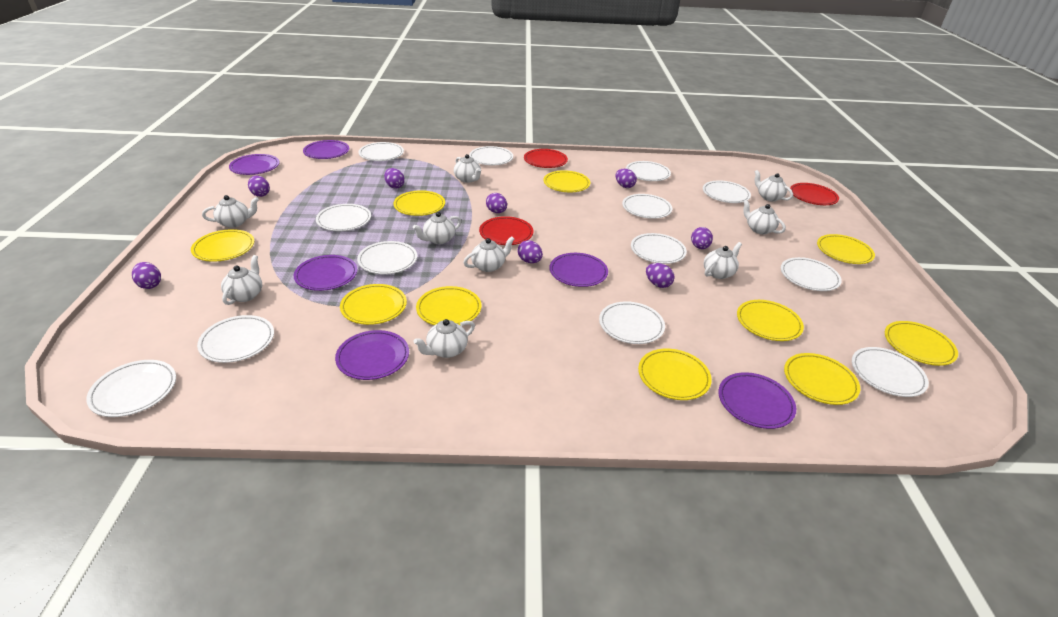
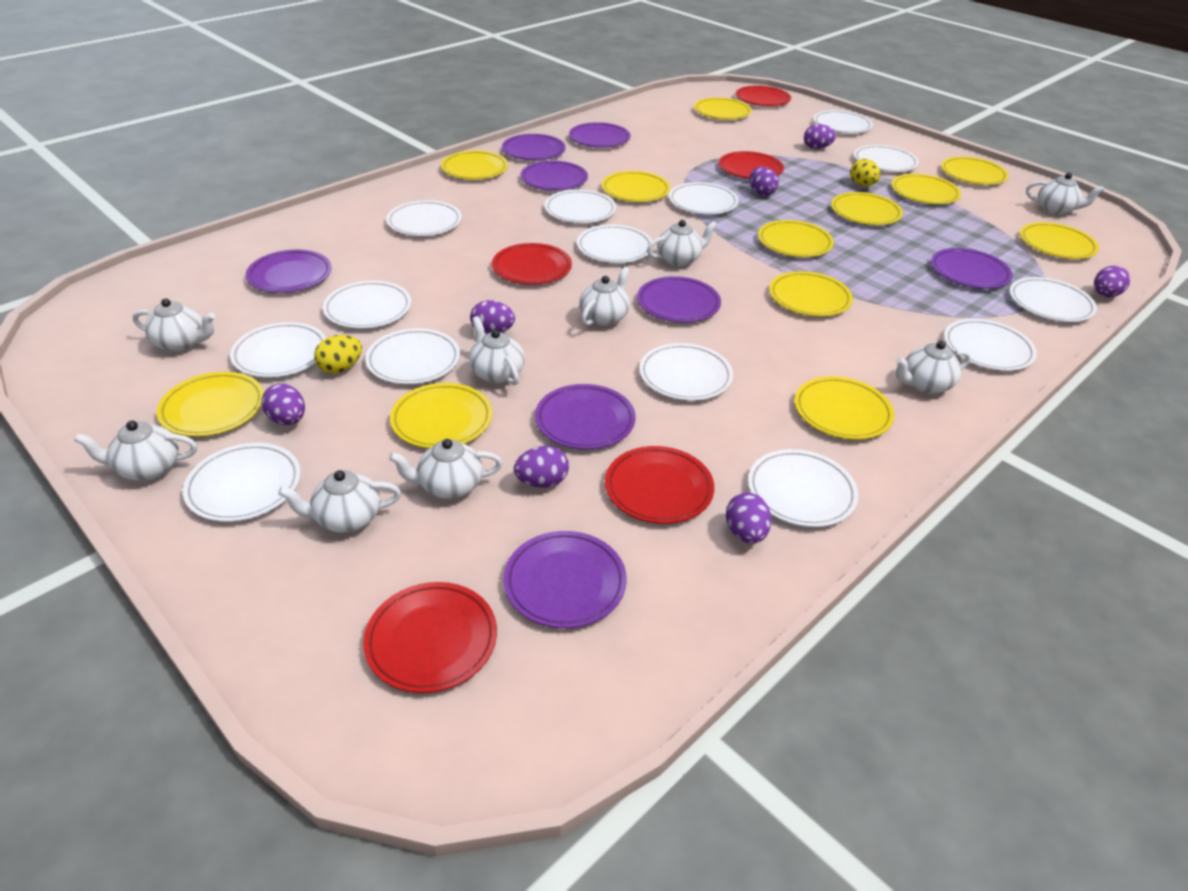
purple egg: [132,262,161,289] [248,175,270,197] [384,168,404,188] [486,193,507,213] [518,240,543,263] [616,169,637,188] [646,263,675,288] [691,227,713,249] = 8 -> [261,384,305,425] [470,300,515,334] [514,446,569,488] [726,492,771,543] [750,167,779,196] [804,124,836,149] [1094,266,1130,297] = 7
purple plate: [229,154,279,175] [293,255,357,291] [303,140,349,159] [335,330,409,380] [549,253,608,287] [719,372,796,429] = 6 -> [246,250,331,293] [502,134,566,160] [503,531,627,628] [520,161,588,191] [535,384,635,450] [569,122,631,148] [637,276,721,323] [931,248,1013,289] = 8
red plate: [479,216,533,245] [524,149,568,168] [790,183,839,205] = 3 -> [363,582,497,693] [492,243,572,285] [605,446,714,524] [719,151,784,179] [736,85,791,106] = 5
white plate: [86,360,176,417] [197,315,274,363] [316,204,371,231] [357,241,417,274] [358,142,404,161] [469,146,513,165] [599,301,665,344] [622,194,672,219] [626,161,671,181] [631,233,687,264] [703,180,751,203] [781,257,842,291] [852,347,929,397] = 13 -> [183,443,301,522] [230,322,326,377] [323,281,411,329] [365,328,460,384] [386,200,462,236] [545,190,616,223] [577,225,653,263] [639,343,733,401] [669,182,739,215] [748,449,859,527] [813,110,873,133] [854,145,919,172] [944,319,1037,371] [1010,277,1097,322] = 14
yellow egg: none = 0 -> [314,335,362,373] [850,159,881,186] = 2
yellow plate: [191,229,254,262] [340,284,407,325] [393,190,445,216] [416,286,481,325] [543,170,590,192] [638,349,712,400] [737,300,804,341] [784,353,860,405] [817,234,875,264] [885,321,958,366] = 10 -> [157,372,264,437] [390,383,492,448] [441,151,508,179] [602,171,670,202] [694,97,752,120] [758,220,834,257] [769,271,853,316] [795,376,894,440] [831,192,903,225] [891,174,961,204] [941,157,1009,185] [1020,222,1099,259] = 12

